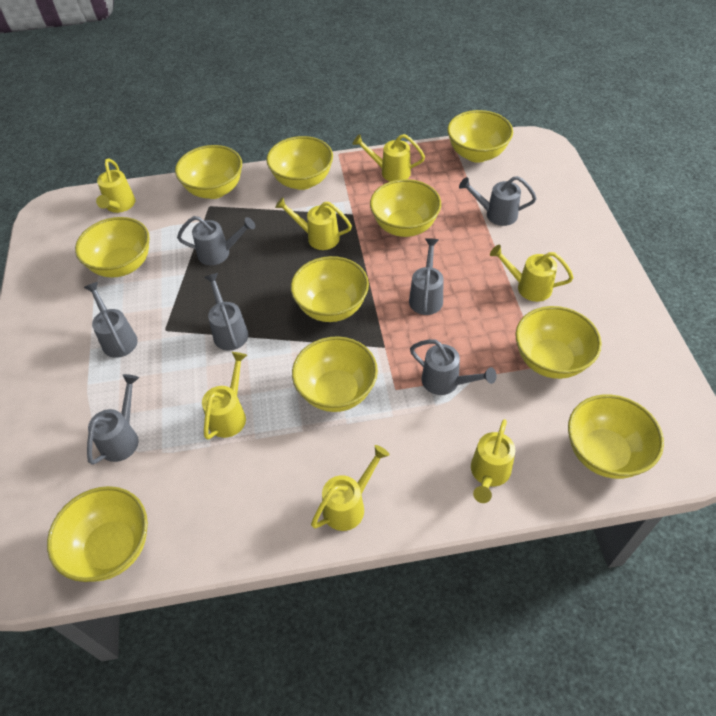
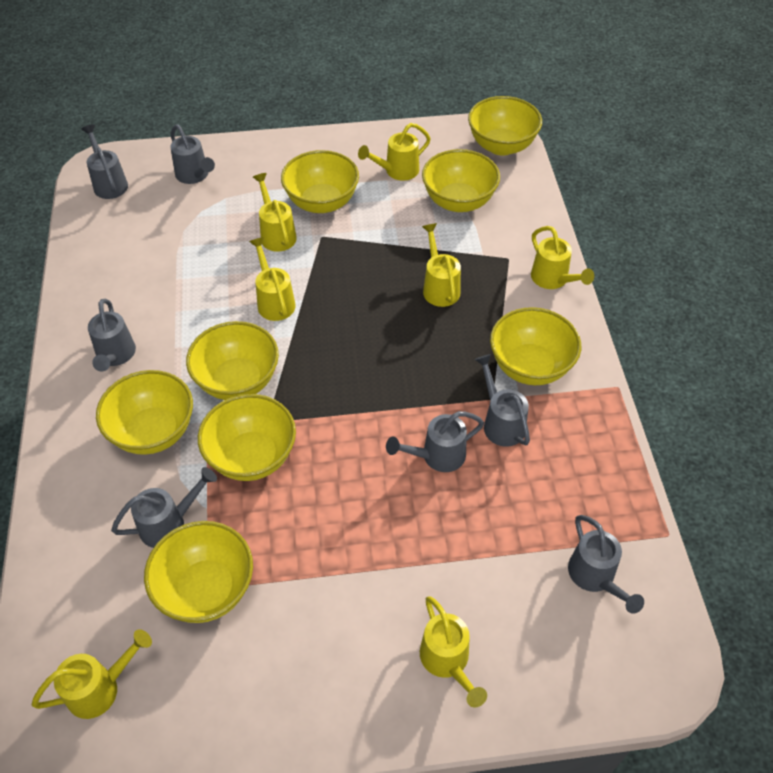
yellow bowl: [47,486,148,582] [75,217,150,277] [175,145,242,199] [267,136,333,190] [291,256,369,322] [292,336,378,412] [370,179,441,237] [447,110,513,163] [515,306,602,379] [568,394,664,479] = 10 -> [96,370,193,455] [144,521,253,623] [186,321,279,400] [198,394,296,481] [281,150,359,213] [422,149,500,212] [468,96,542,156] [490,307,581,385] = 8

